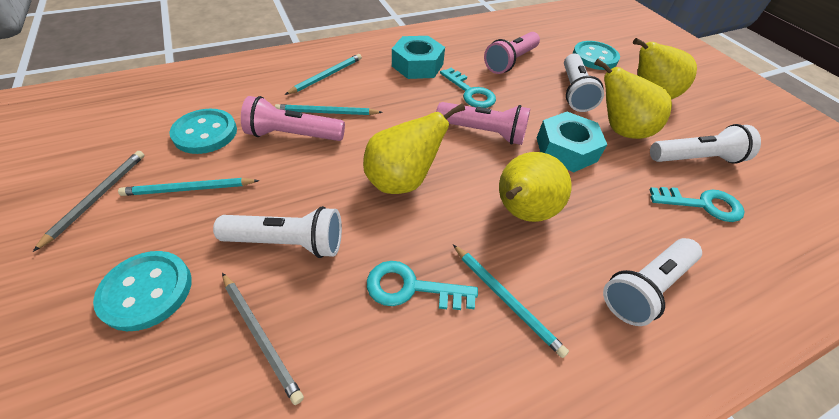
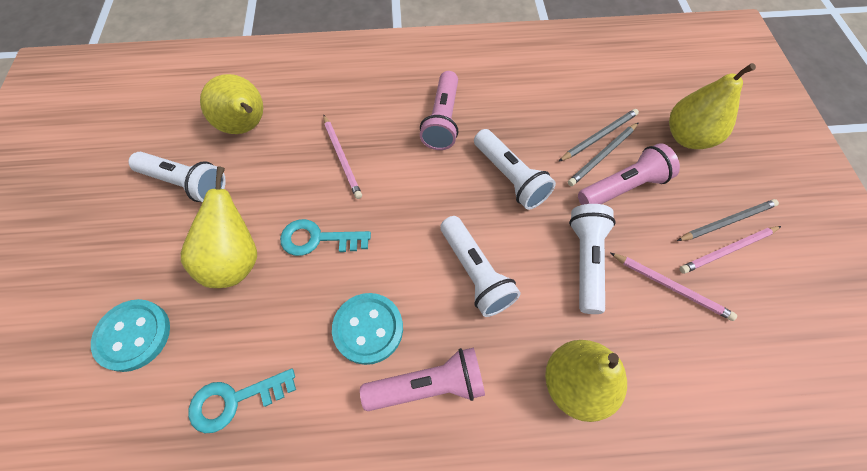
grey pencil: [33,151,145,252] [222,273,304,405] = 2 -> [558,109,639,162] [568,122,639,186] [677,199,779,241] = 3
pink pencil: none = 0 -> [323,114,362,199] [610,253,737,321] [679,226,781,274] = 3
turquoise button: [93,251,192,331] [169,109,237,154] [573,41,620,70] = 3 -> [91,299,170,372] [332,293,403,365] = 2
turquoise key: [367,261,478,310] [440,68,496,108] [649,187,745,222] = 3 -> [189,369,296,433] [280,219,371,256] = 2
turquoise nut: [392,36,445,79] [537,112,607,172] = 2 -> none = 0
turquoise pencil: [118,178,259,196] [275,104,383,115] [285,54,362,95] [453,244,569,358] = 4 -> none = 0

